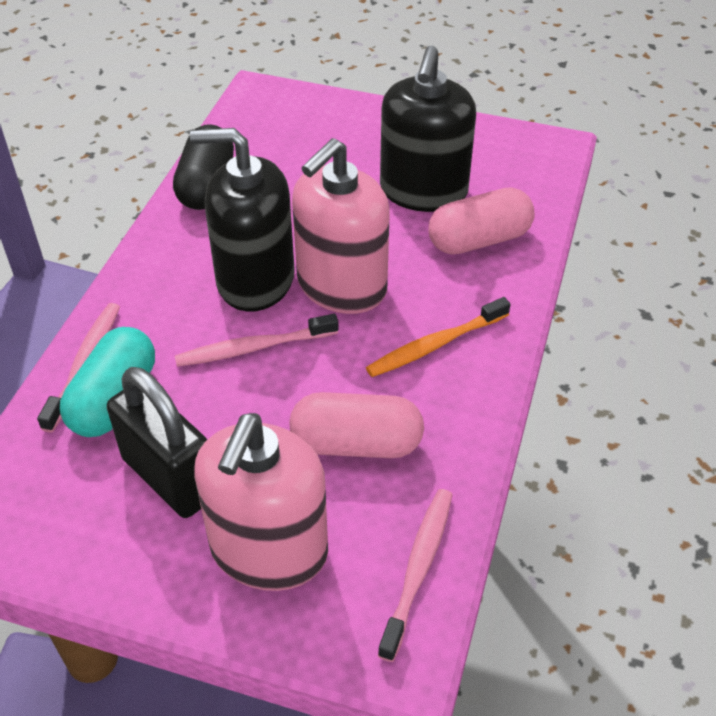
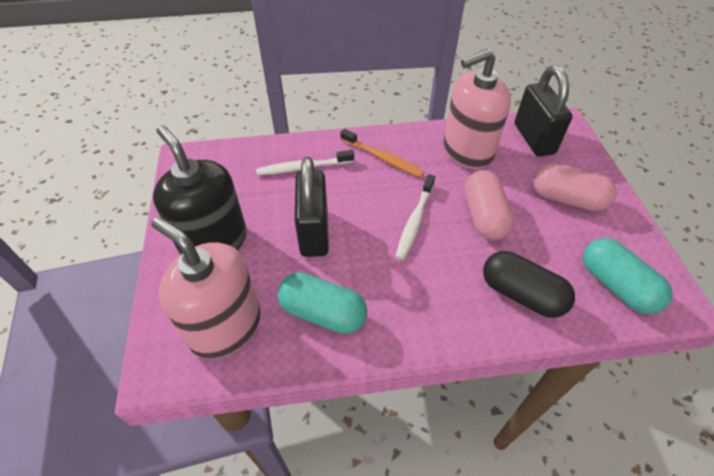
black padlock: [107,367,207,518] = 1 -> [294,157,329,257] [515,65,573,157] = 2
black soap dispenser: [190,128,295,311] [380,46,476,212] = 2 -> [153,125,247,255] = 1
pink toothbrush: [37,303,120,433] [175,314,339,367] [378,489,453,662] = 3 -> none = 0
turquoise capsule: [60,327,155,437] = 1 -> [277,272,367,334] [583,238,673,314] = 2
white toothbrush: none = 0 -> [256,150,354,175] [395,174,435,260] = 2

